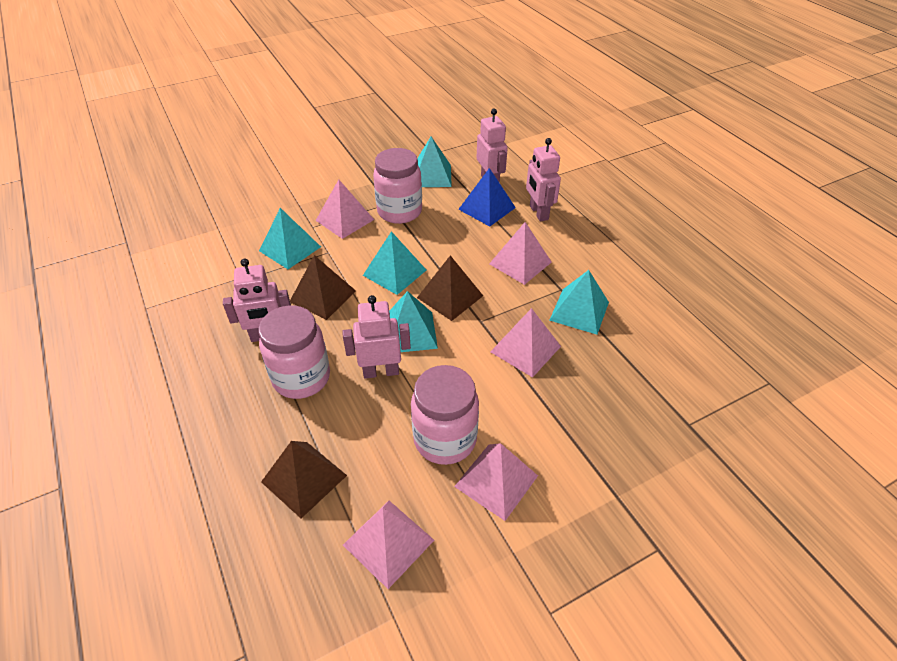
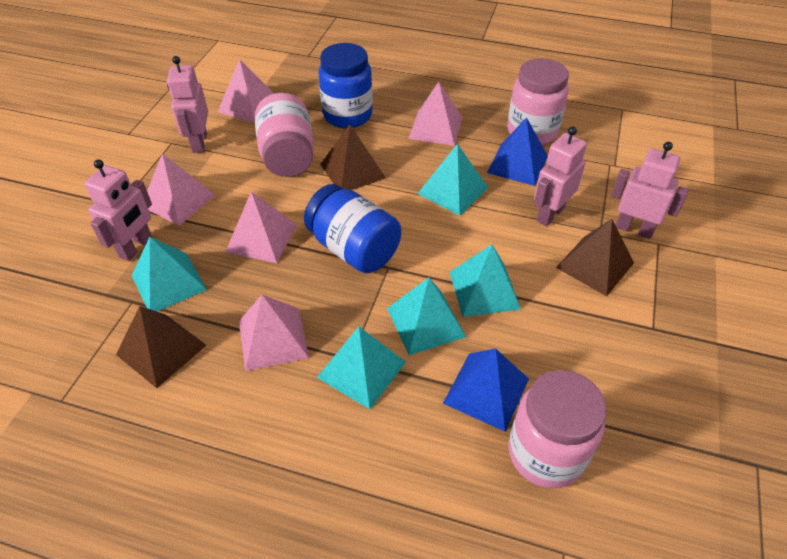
blue jar: none = 0 -> [304,184,401,273] [319,43,373,128] = 2
blue pyramid: [458,168,516,226] = 1 -> [443,348,529,432] [487,117,548,186] = 2

